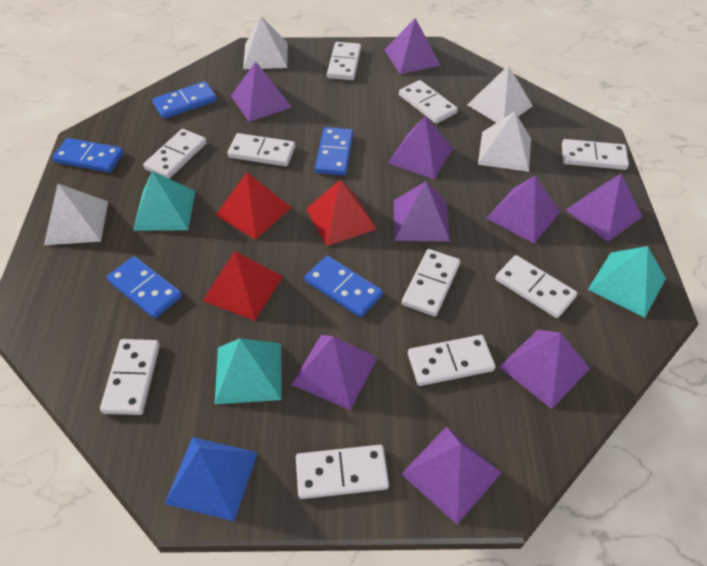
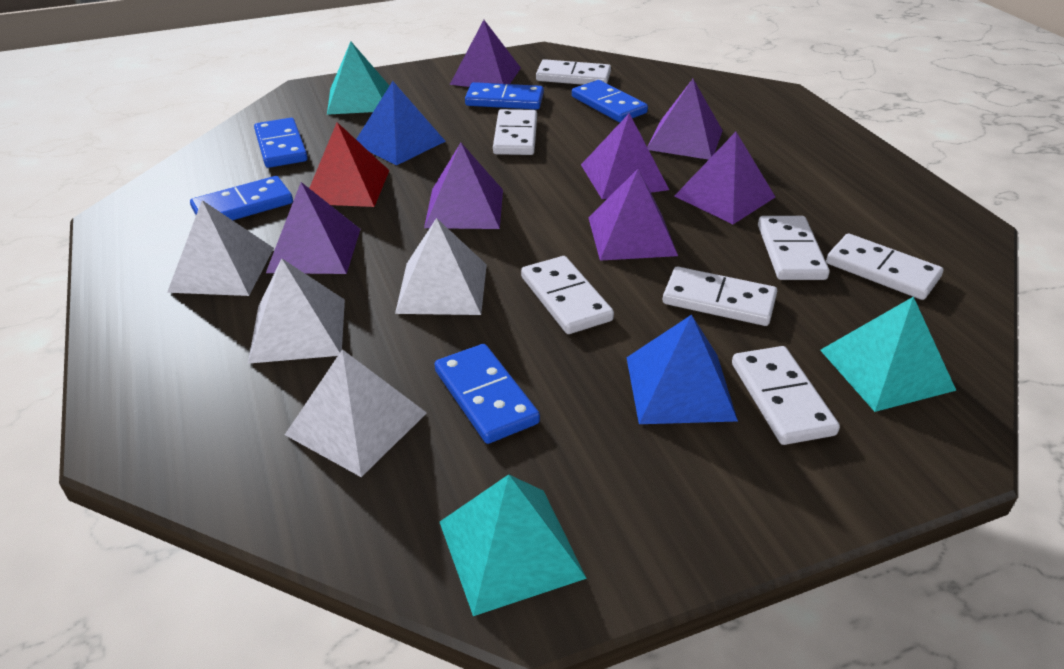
blue pyramid: [165,437,258,521] = 1 -> [356,81,446,165] [626,314,738,424] = 2
purple pyramid: [231,62,292,122] [291,335,377,410] [384,18,441,74] [388,116,453,179] [393,181,450,242] [401,426,502,524] [487,176,560,243] [499,330,590,409] [565,174,643,242] = 9 -> [266,182,360,274] [424,143,503,229] [450,20,521,87] [581,113,669,199] [588,169,678,261] [647,79,723,160] [675,132,775,224] = 7
red pyramid: [203,251,283,321] [216,172,292,240] [306,180,377,246] = 3 -> [309,122,390,207] = 1
white domino: [100,339,160,415] [143,129,207,179] [228,133,295,166] [296,445,389,499] [327,42,361,80] [399,80,458,124] [402,249,460,316] [408,335,495,386] [495,255,577,318] [562,139,629,170] = 10 -> [493,109,537,155] [521,256,614,334] [536,59,611,85] [663,267,777,326] [732,346,840,445] [758,216,830,280] [826,234,943,300] = 7

